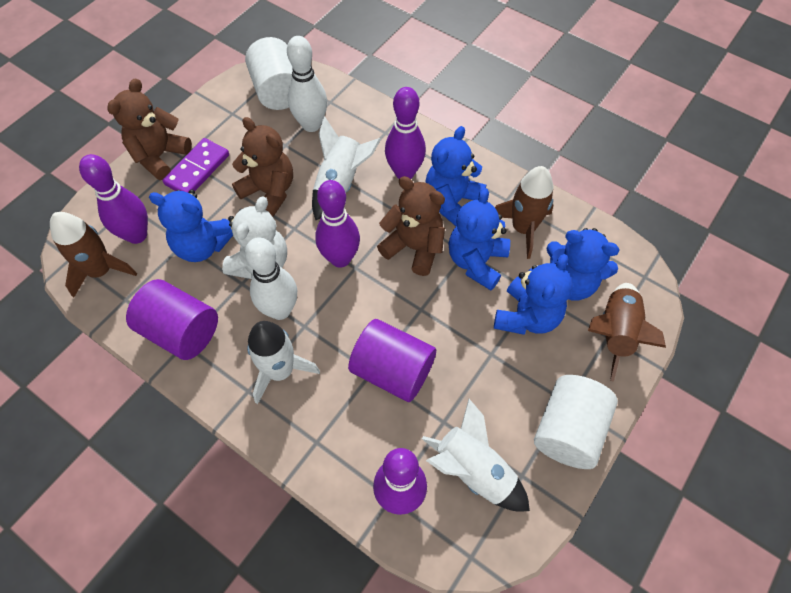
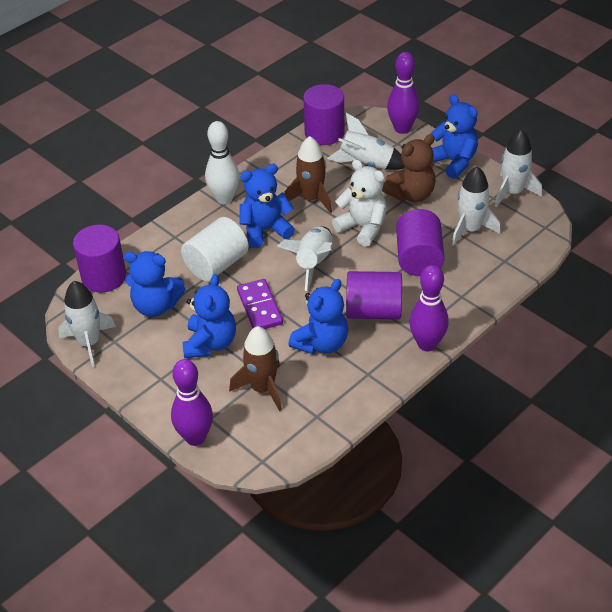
brown rocket: [50,212,137,298] [495,166,553,259] [588,283,666,382] = 3 -> [229,326,282,411] [284,136,332,213] = 2
brown teddy bear: [107,78,192,180] [232,117,293,217] [377,176,445,276] = 3 -> [382,134,436,202] = 1
purple bowling pin: [79,154,148,244] [315,180,360,267] [373,448,427,515] [385,87,426,179] = 4 -> [171,359,213,446] [387,52,420,134] [409,265,449,351] = 3
purple cylinder: [126,279,218,360] [348,319,436,402] = 2 -> [73,225,126,293] [303,84,344,145] [346,271,402,319] [396,209,445,276] = 4
white bowling pin: [245,237,297,320] [287,36,327,132] = 2 -> [205,121,239,204] = 1
white cylinder: [245,37,293,110] [534,375,618,469] = 2 -> [181,217,249,281] = 1
white rocket: [247,321,320,404] [312,116,381,220] [422,399,530,512] = 3 -> [58,281,116,367] [277,226,333,291] [327,113,405,170] [452,166,501,246] [495,129,542,208] = 5

